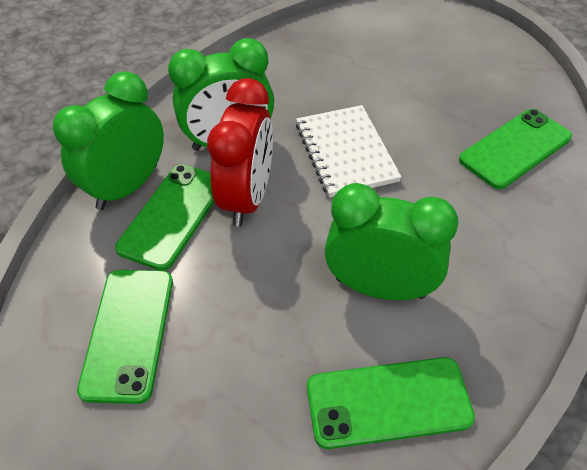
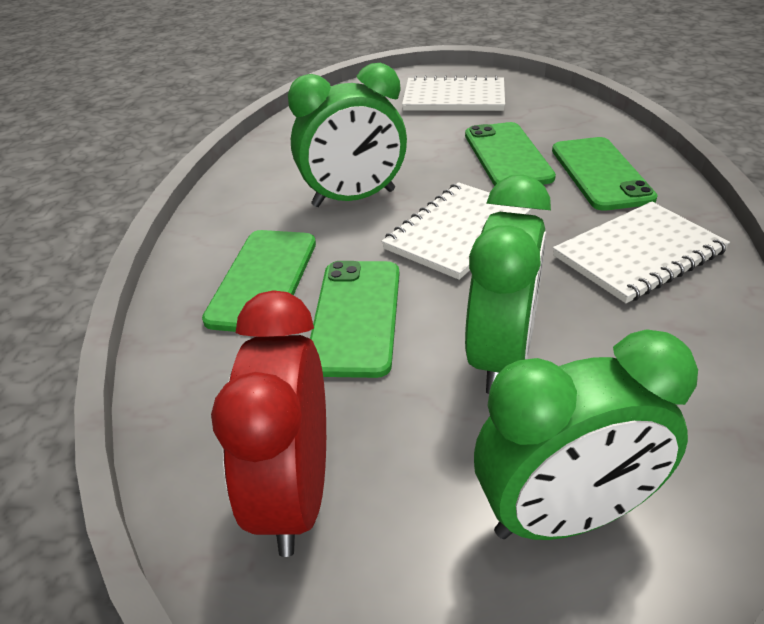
white notebook: [296,105,402,198] = 1 -> [382,182,531,280] [402,75,505,111] [553,202,730,303] = 3

